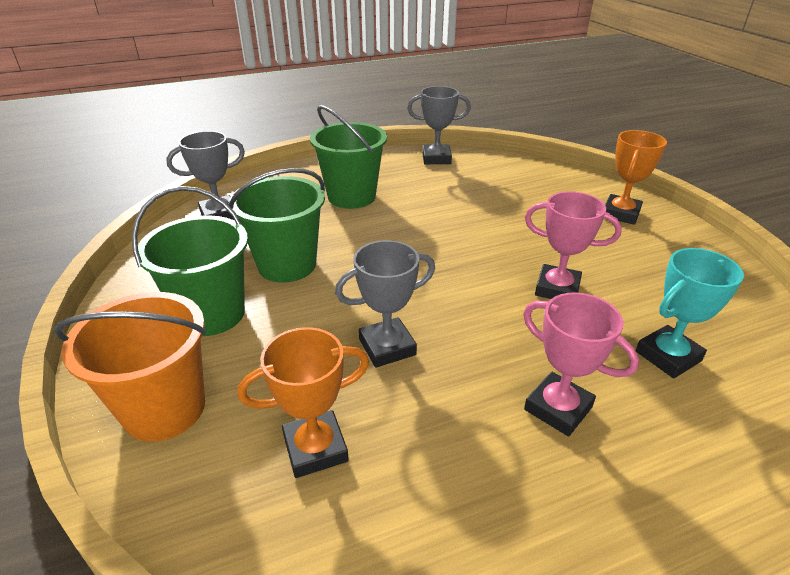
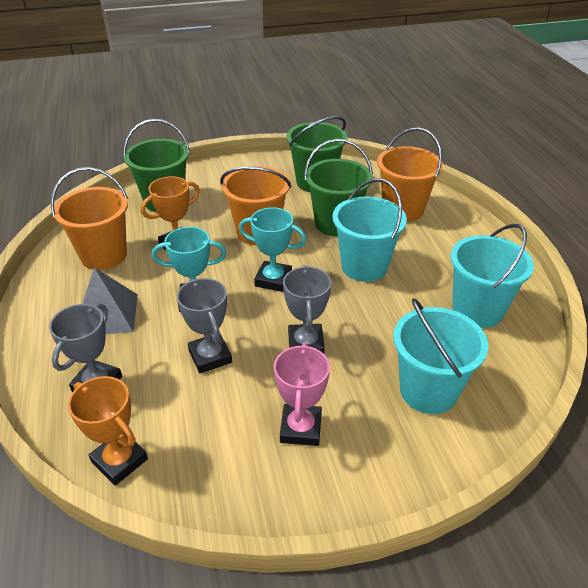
grey pyramid: none = 0 -> [83,267,138,334] = 1
orange bucket: [54,292,206,442] = 1 -> [51,167,128,270] [220,166,291,245] [377,127,443,222] = 3
pink trophy: [523,293,639,436] [525,191,622,299] = 2 -> [274,343,330,446] = 1
turquoise bucket: none = 0 -> [332,178,407,282] [393,298,488,414] [450,224,534,328] = 3
turquoise trophy: [636,248,744,378] = 1 -> [152,227,226,312] [239,207,307,292] = 2

